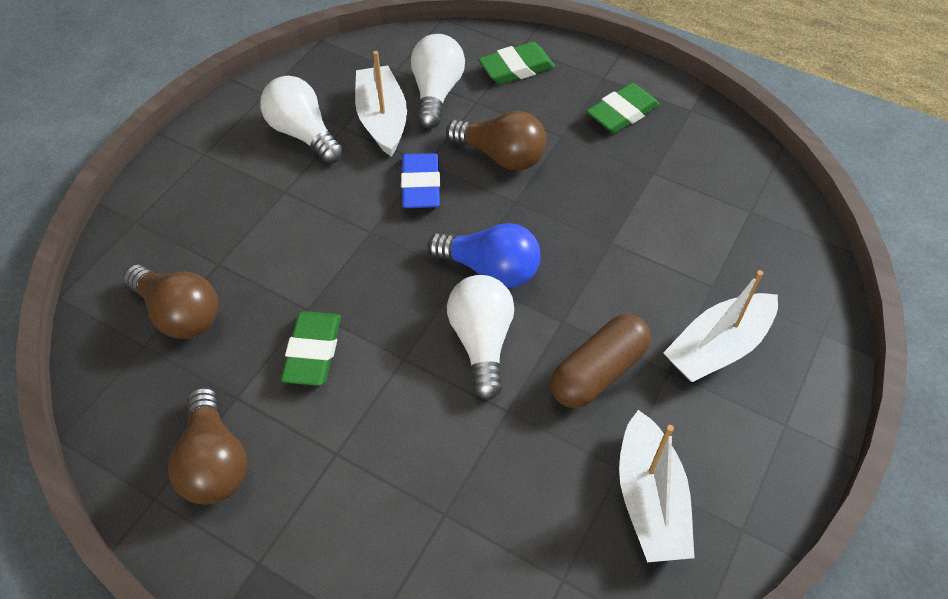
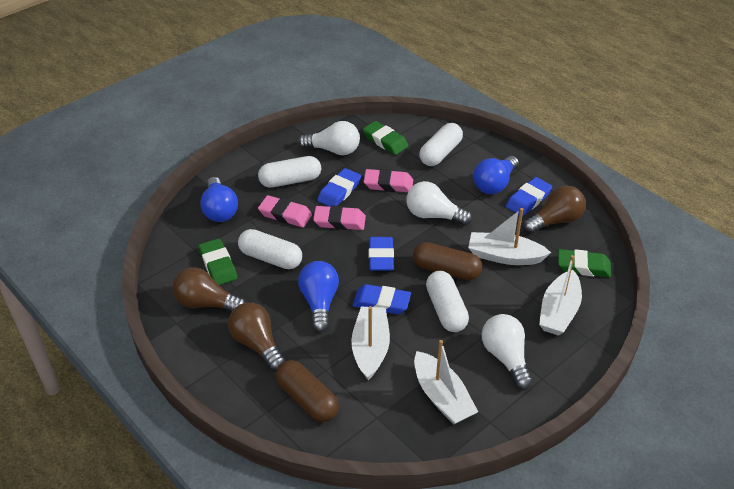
blue eraser: [401,153,440,208] = 1 -> [317,168,361,207] [353,284,411,314] [369,237,394,271] [506,177,552,216] = 4
blue light bulb: [427,223,541,288] = 1 -> [200,177,238,222] [298,261,339,332] [473,156,519,194] = 3
brown capsule: [551,314,651,408] = 1 -> [276,360,339,422] [413,242,482,280] = 2
pink eraser: none = 0 -> [258,195,312,228] [313,205,366,230] [363,169,413,192] = 3
white boat: [355,51,407,157] [619,410,695,562] [663,270,778,382] = 3 -> [351,306,390,380] [414,340,478,425] [468,208,551,265] [539,255,582,336] = 4
white capsule: none = 0 -> [238,229,302,269] [258,156,321,188] [419,123,463,166] [426,271,469,332] = 4

